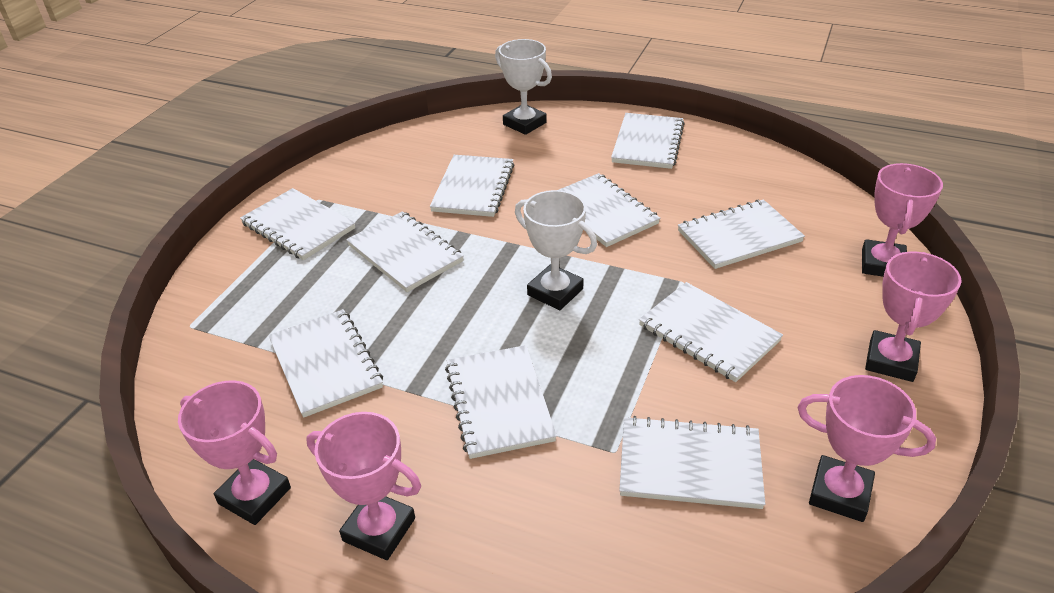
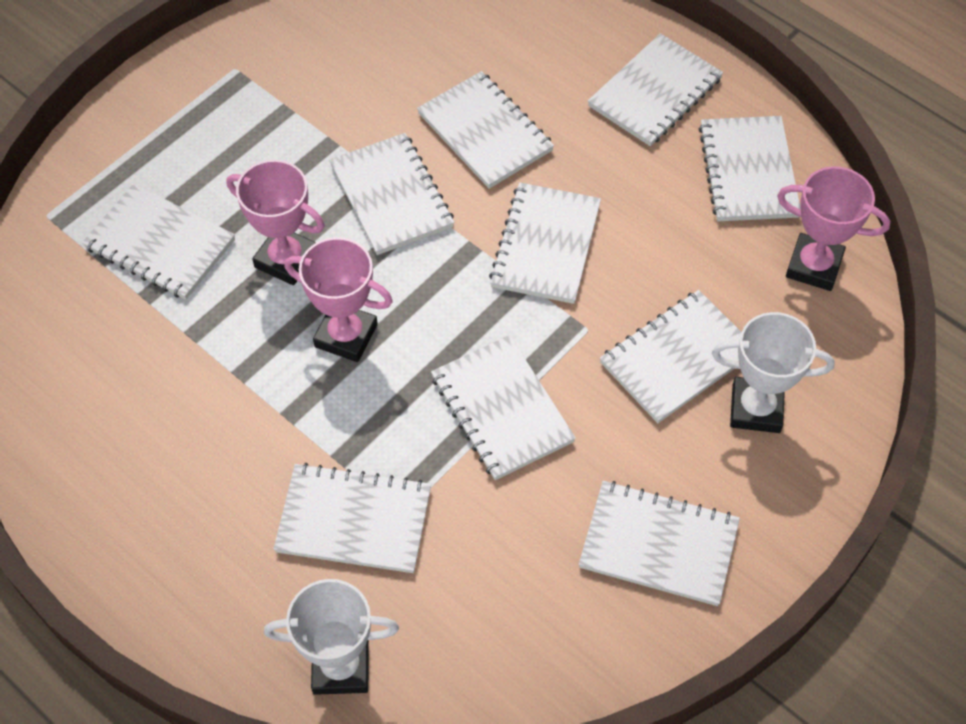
pink trophy: [178,380,291,525] [306,412,421,560] [797,375,936,522] [862,163,943,277] [865,252,962,382] = 5 -> [227,160,325,285] [284,237,393,362] [777,166,890,291] = 3

